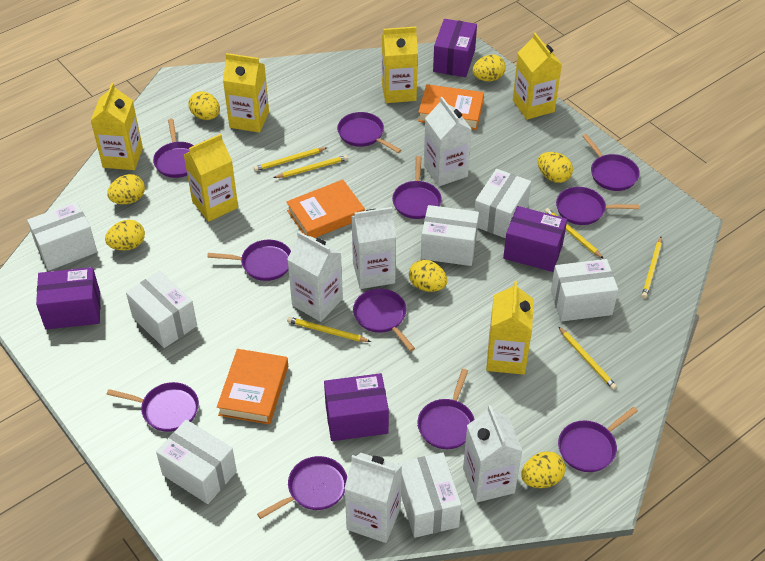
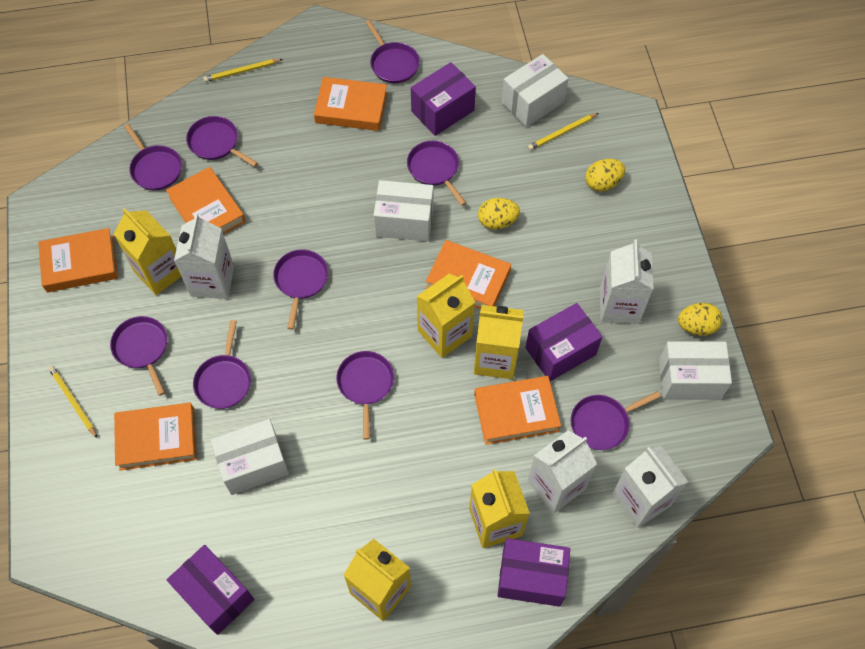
orange book: [217,349,288,425] [286,180,365,238] [418,84,484,130] = 3 -> [38,228,118,292] [114,403,197,470] [166,167,246,234] [314,77,387,131] [426,240,511,309] [474,376,561,445] = 6
purple pan: [107,382,199,432] [153,119,194,178] [207,240,291,281] [257,456,347,519] [337,112,401,153] [353,289,415,351] [392,156,442,219] [417,369,475,449] [556,187,639,225] [558,407,638,472] [582,134,640,191] = 11 -> [110,316,167,396] [124,124,182,190] [186,116,258,167] [193,320,251,409] [273,249,328,329] [336,351,394,440] [365,20,420,83] [407,141,466,206] [571,391,661,450] = 9
white box: [27,202,97,271] [126,271,197,348] [156,420,237,504] [398,452,461,538] [421,205,479,266] [474,169,531,238] [551,259,618,322] = 7 -> [211,419,289,495] [374,180,433,241] [501,54,569,127] [659,341,732,400] = 4
white carton: [287,231,343,322] [344,453,402,543] [351,207,396,289] [424,97,472,186] [463,405,522,503] = 5 -> [174,214,234,299] [527,430,597,513] [600,240,654,324] [612,446,688,528] = 4
yellow carton: [91,83,143,170] [183,134,238,222] [223,53,269,133] [382,26,418,103] [486,281,534,375] [513,33,562,120] = 6 -> [114,208,182,295] [344,539,411,621] [416,274,475,358] [469,469,530,548] [474,305,523,379] = 5
yellow egg: [105,220,145,250] [107,174,145,204] [188,91,220,120] [409,260,447,292] [473,54,506,81] [521,451,565,488] [538,152,573,183] = 7 -> [478,198,520,230] [586,159,625,192] [678,303,722,336] = 3
yellow pencil: [254,147,327,171] [274,155,348,178] [287,317,371,342] [545,208,604,259] [558,326,617,390] [642,237,662,298] = 6 -> [49,366,97,438] [203,59,283,82] [528,113,598,150] = 3

